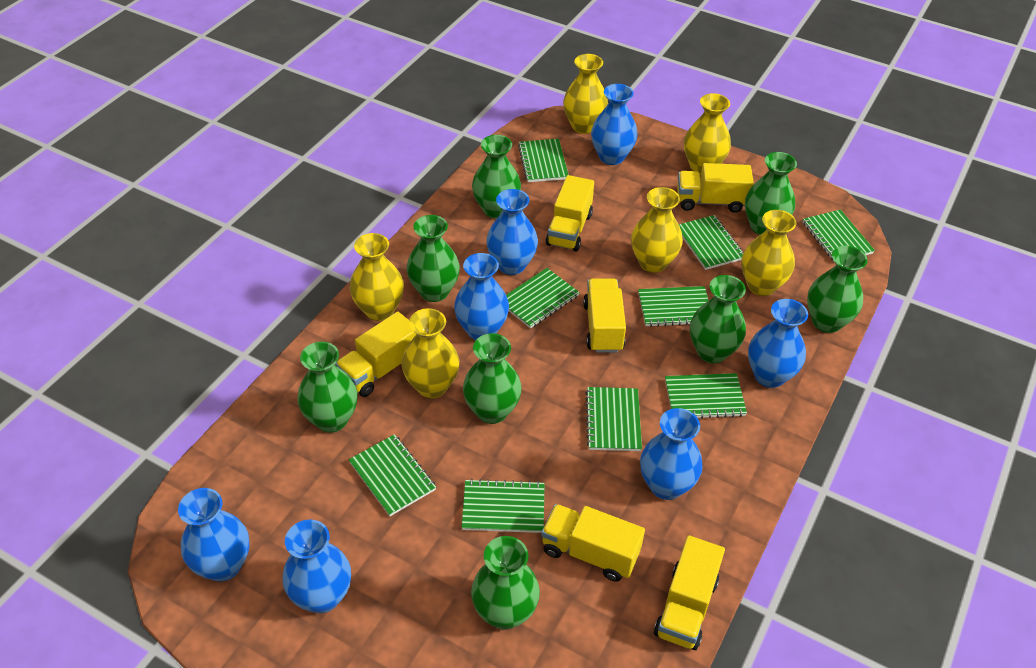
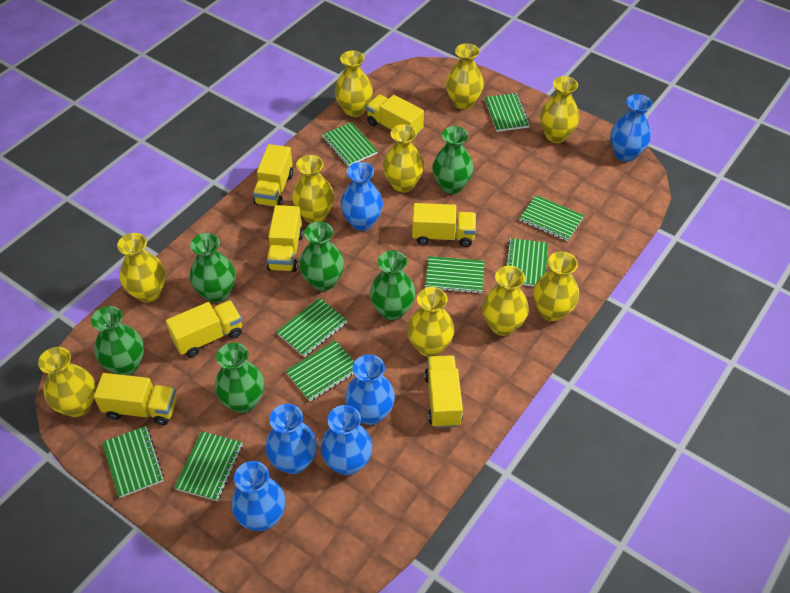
blue vase: [178,488,250,582] [283,520,351,613] [454,253,509,340] [486,189,538,275] [591,84,638,165] [640,408,703,500] [748,299,808,388] = 7 -> [231,461,285,531] [265,404,317,474] [321,405,372,475] [340,162,383,231] [345,354,395,425] [610,94,652,162] = 6
green vase: [297,342,357,433] [407,215,460,302] [463,333,522,424] [471,536,540,630] [472,135,521,219] [690,275,746,363] [745,152,797,235] [807,246,868,333] = 8 -> [91,306,144,376] [190,233,235,303] [215,343,264,413] [299,222,344,291] [369,251,415,321] [432,126,474,194] = 6
yellow truck: [335,312,416,397] [541,504,645,582] [546,175,594,251] [583,278,626,353] [654,535,725,650] [677,163,754,213] = 6 -> [94,373,177,425] [166,300,242,357] [253,144,293,207] [266,205,303,272] [366,95,424,135] [412,203,476,247] [424,355,463,428] = 7
yellow vase: [349,233,404,321] [402,308,459,398] [563,54,608,134] [631,187,683,273] [684,93,731,175] [741,210,797,296] = 6 -> [38,347,96,417] [117,233,166,303] [292,155,334,223] [335,51,373,117] [383,124,424,193] [407,287,454,357] [446,43,484,110] [482,266,529,336] [533,251,579,322] [540,76,579,143] = 10

